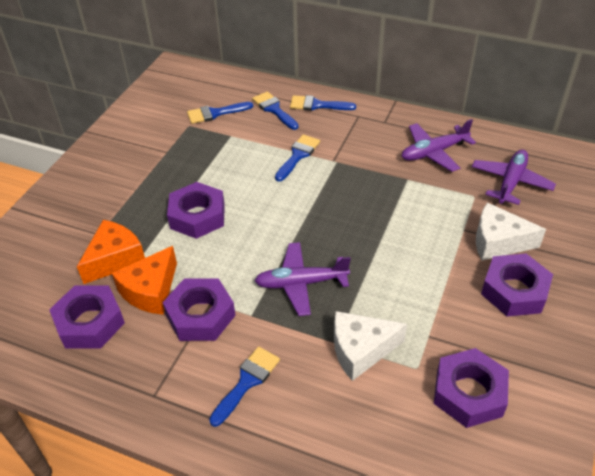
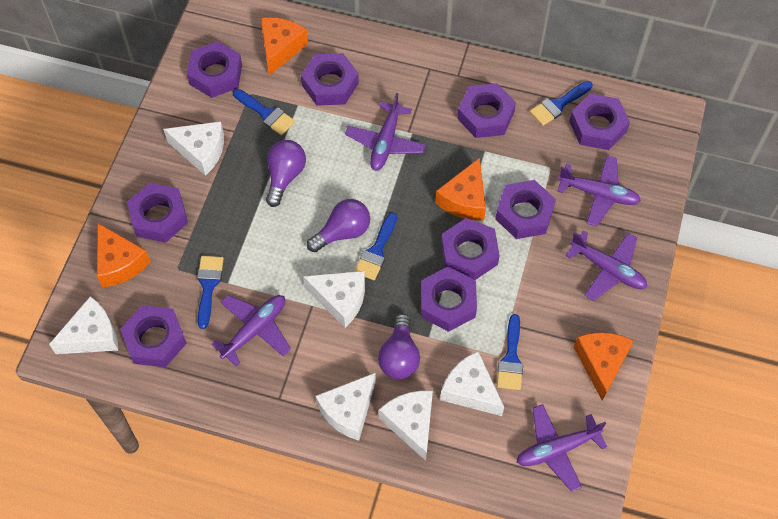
orange cheese: [77,220,145,284] [112,246,177,315] = 2 -> [97,223,150,288] [261,17,308,76] [435,158,486,221] [574,332,634,401] = 4
purple light bulb: none = 0 -> [266,140,306,207] [307,199,370,252] [378,314,420,379] = 3
purple nut: [49,285,125,349] [162,278,236,341] [167,182,225,239] [434,348,509,428] [481,254,553,316] = 5 -> [120,305,187,367] [127,183,188,243] [187,41,242,98] [301,53,359,106] [421,266,477,332] [441,218,499,280] [457,83,516,138] [495,180,556,239] [569,93,630,150] = 9
purple plane: [255,242,351,316] [401,119,476,172] [472,150,556,205] = 3 -> [211,295,291,366] [345,93,426,171] [517,404,607,492] [557,155,641,227] [566,231,647,301] = 5
white cheese: [334,311,407,381] [476,202,546,261] = 2 -> [49,296,118,354] [163,121,224,176] [303,271,365,328] [316,373,376,441] [379,390,433,461] [440,351,504,416] = 6

